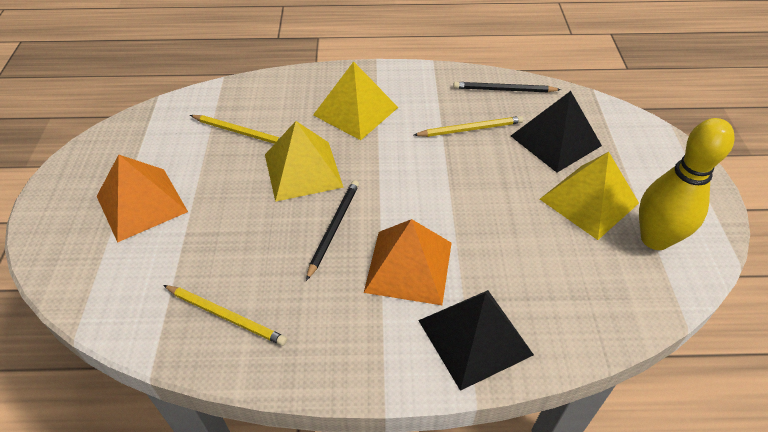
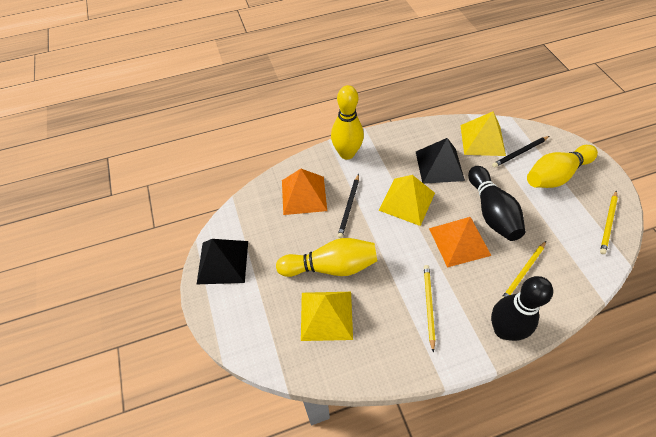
black bowling pin: none = 0 -> [468,166,525,241] [491,276,553,341] = 2
yellow bowling pin: [639,118,735,250] = 1 -> [276,238,377,277] [331,85,364,160] [527,145,598,188] = 3

